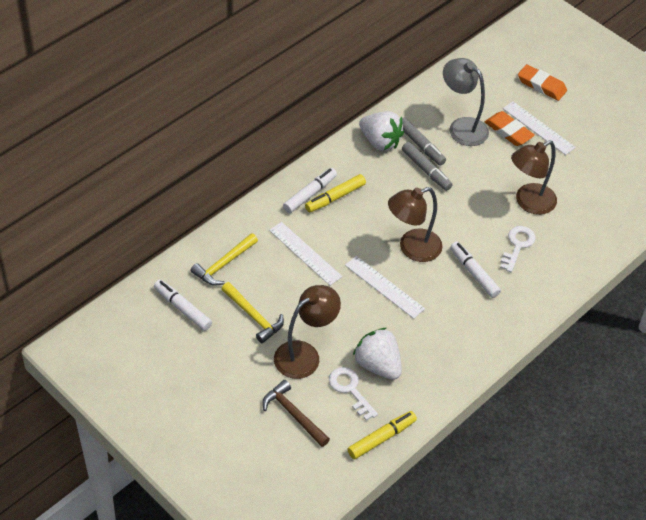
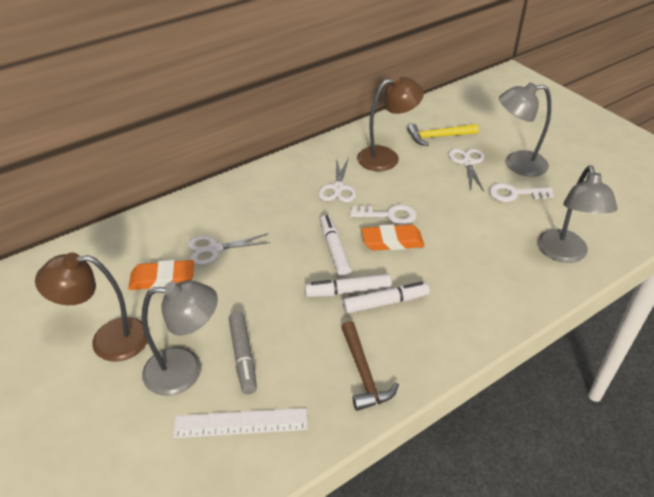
brown lamp: [274,285,341,379] [388,187,443,262] [511,140,557,215] = 3 -> [35,253,148,361] [357,75,424,171] = 2
grey lamp: [443,58,489,146] = 1 -> [141,280,218,396] [499,82,551,176] [538,166,618,263] = 3
grey marker: [402,118,446,166] [402,142,452,191] = 2 -> [229,311,257,394] = 1
white ruler: [269,222,342,285] [345,256,425,319] [503,101,576,155] = 3 -> [173,408,308,438] = 1
white scissors: none = 0 -> [188,234,271,265] [318,157,356,202] [448,148,484,192] = 3
white strawberry: [353,328,402,380] [359,111,404,151] = 2 -> none = 0
yellow hammer: [190,233,258,286] [222,282,284,343] = 2 -> [407,124,479,146] = 1
yellow marker: [305,174,366,212] [347,411,417,459] = 2 -> none = 0

